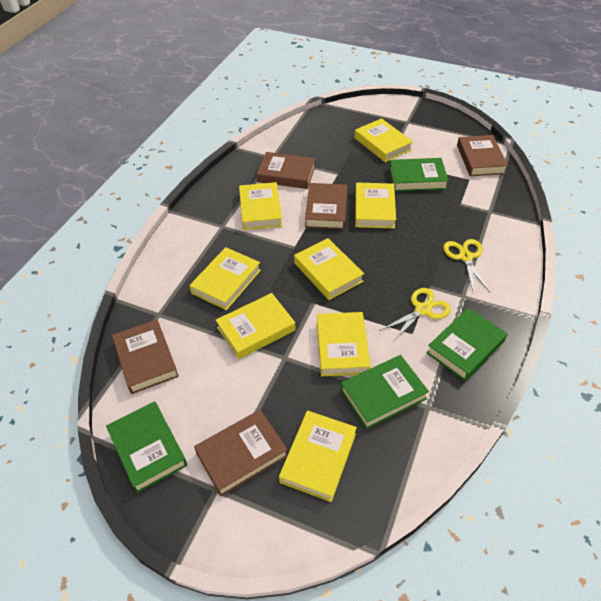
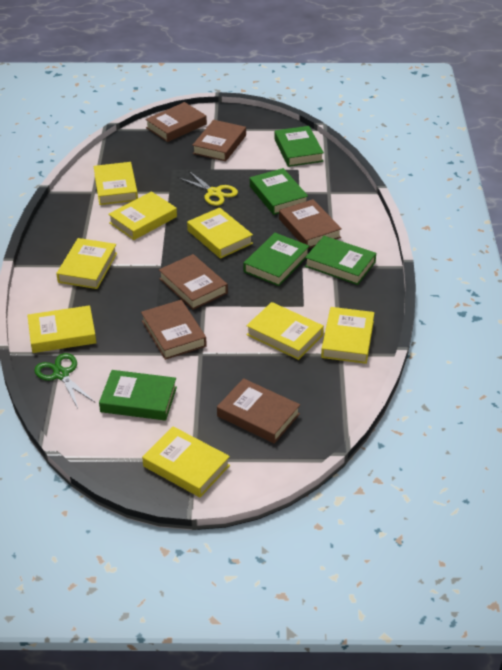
brown book: [112,319,179,394] [194,410,288,496] [257,152,315,189] [305,183,347,229] [457,135,508,176] = 5 -> [141,300,207,360] [145,102,207,142] [159,254,228,310] [192,120,246,162] [217,378,300,444] [279,199,342,249] = 6
green book: [106,401,187,493] [341,355,429,429] [389,158,449,191] [426,308,507,381] = 4 -> [99,370,177,421] [243,233,309,286] [250,168,308,215] [274,126,324,167] [305,236,376,285] = 5
green scissors: none = 0 -> [34,353,95,408] = 1
yellow scissors: [379,288,451,343] [443,239,490,294] = 2 -> [177,171,238,206] = 1

